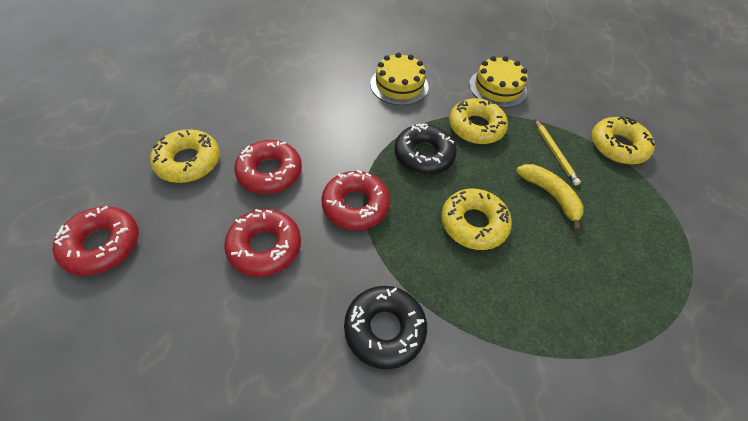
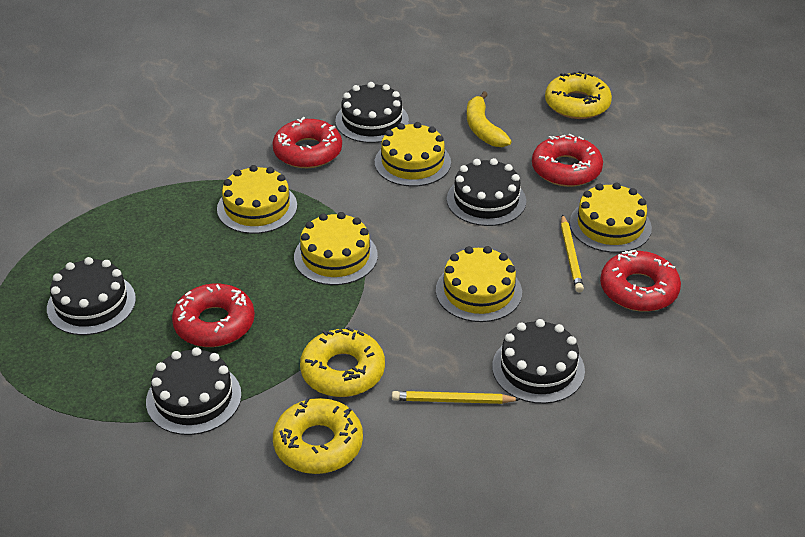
black cake: none = 0 -> [47,257,136,335] [146,347,241,435] [335,82,409,143] [447,158,526,226] [492,319,585,404] = 5
black donut: [344,286,427,369] [394,124,457,175] = 2 -> none = 0
yellow cake: [370,52,429,105] [469,56,528,108] = 2 -> [217,165,297,234] [294,212,378,285] [375,122,451,187] [436,246,522,322] [570,182,652,253] = 5
yellow donut: [150,129,220,183] [441,188,512,250] [449,98,508,144] [592,116,655,164] = 4 -> [273,398,363,474] [300,327,385,397] [545,71,612,119] = 3
yellow pencil: [535,119,581,185] = 1 -> [392,391,521,404] [561,214,584,292] = 2

